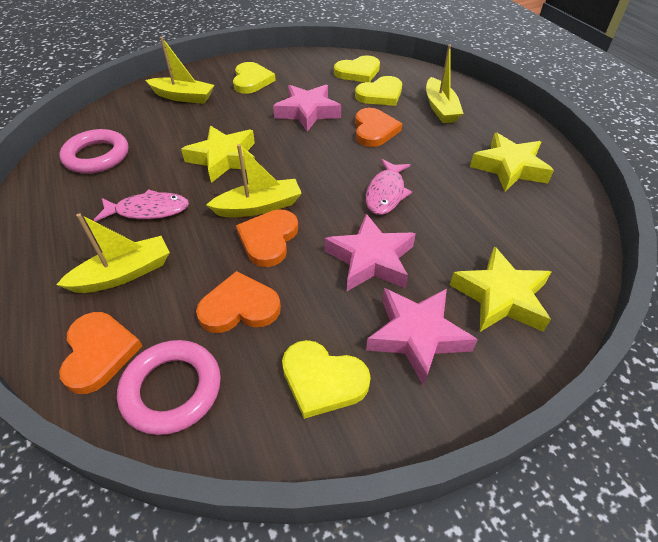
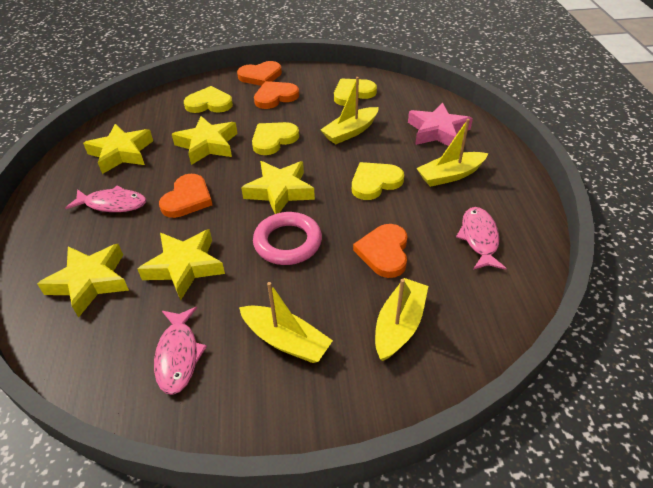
pink fish: [94,189,189,222] [366,159,412,215] = 2 -> [65,186,146,212] [154,307,207,395] [456,207,507,270] = 3
pink ring: [59,129,129,174] [117,340,221,435] = 2 -> [253,212,322,265] = 1
pink star: [273,85,341,132] [325,214,416,291] [366,288,478,386] = 3 -> [408,103,473,146] = 1
yellow star: [181,126,255,183] [450,246,551,332] [470,133,554,191] = 3 -> [37,244,129,318] [83,124,153,174] [138,229,225,301] [172,116,238,165] [241,161,315,214] = 5

